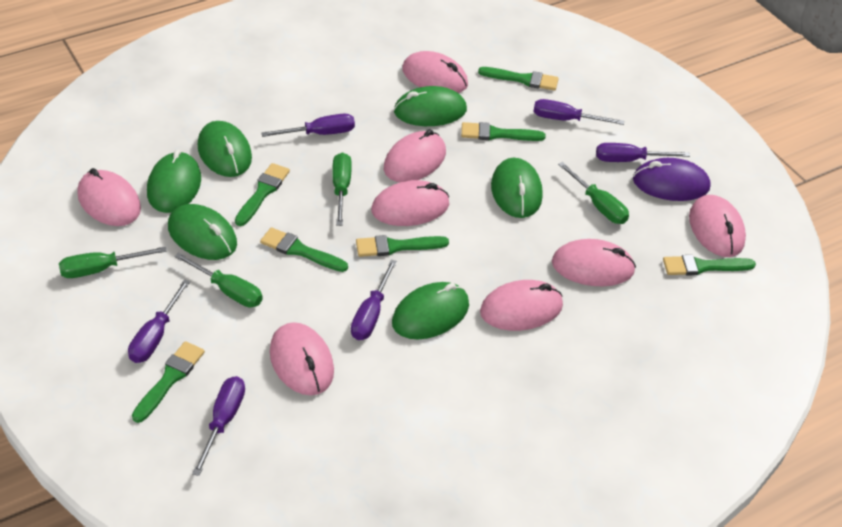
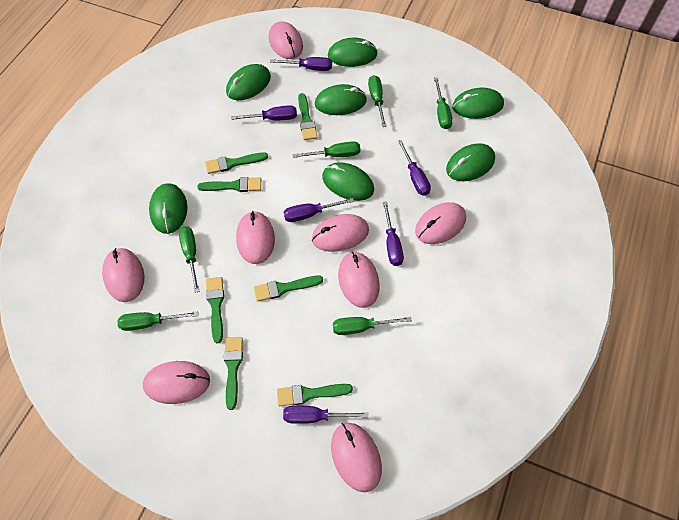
green mouse: [147,150,201,213] [168,204,237,260] [198,121,252,177] [392,282,469,340] [394,86,467,126] [491,158,543,218] = 6 -> [149,183,187,234] [226,64,271,100] [315,84,367,115] [322,162,374,201] [328,38,378,67] [446,143,495,181] [452,88,504,119] = 7
green screwdriver: [59,246,167,278] [175,253,263,307] [332,152,352,226] [558,162,629,224] = 4 -> [117,311,198,331] [179,226,200,293] [292,142,360,158] [333,317,412,335] [368,75,387,127] [434,77,453,129] = 6
purple mouse: [633,158,710,201] = 1 -> none = 0

